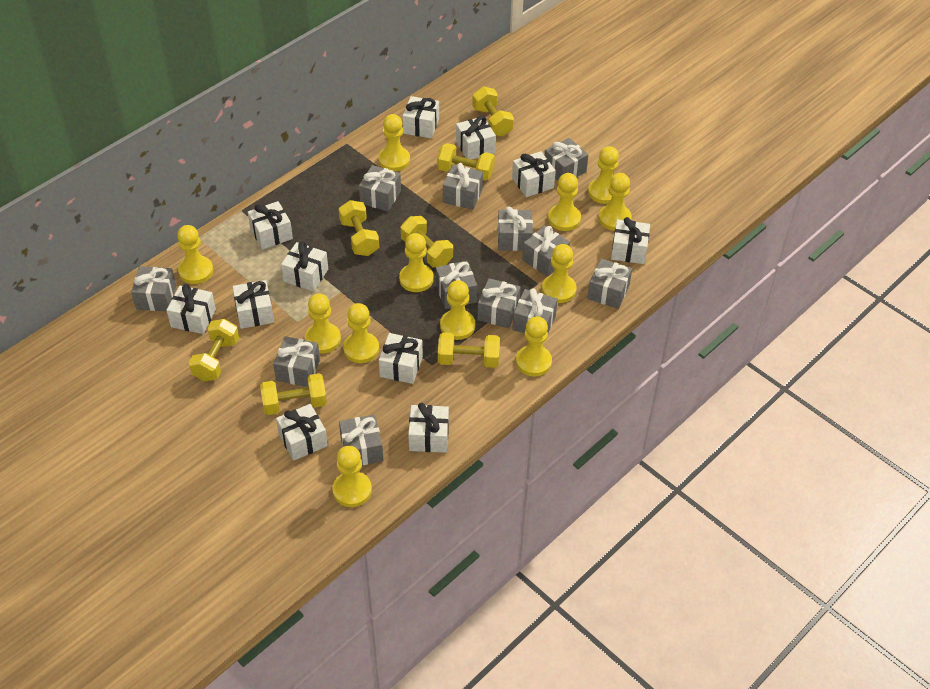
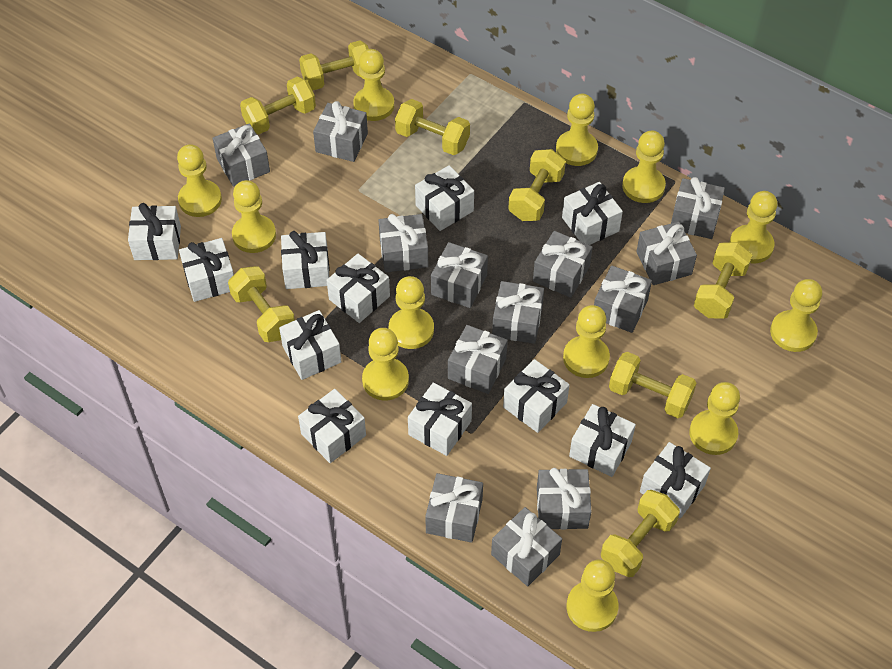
grey gift: [131,266,176,311] [273,336,320,387] [339,415,383,465] [359,165,401,212] [436,261,477,309] [443,163,483,210] [477,278,521,328] [498,206,533,251] [512,288,558,334] [522,226,570,277] [544,138,588,181] [587,259,632,309] = 12 -> [213,123,270,187] [313,101,368,162] [379,214,428,272] [425,473,483,543] [431,242,488,308] [448,325,508,394] [491,507,562,586] [492,281,544,344] [533,231,593,298] [537,468,592,530] [594,265,652,333] [636,222,697,285] [671,177,725,239] = 13
white gift: [166,284,216,334] [233,280,274,329] [248,201,293,250] [276,404,328,461] [281,241,328,292] [379,333,423,384] [403,96,439,138] [408,403,449,453] [456,116,496,160] [512,151,556,197] [611,217,650,264] = 11 -> [128,203,181,260] [179,238,234,302] [279,310,341,380] [281,231,330,289] [298,389,366,463] [327,254,390,323] [408,383,472,456] [415,165,474,231] [503,359,570,433] [562,182,623,245] [569,404,636,477] [640,442,711,518] = 12
yellow dumbbell: [189,319,239,381] [260,373,327,415] [339,200,379,256] [401,216,453,268] [437,143,495,181] [438,332,500,368] [472,87,514,137] = 7 -> [228,266,295,342] [240,77,316,134] [299,40,369,91] [395,99,470,155] [508,149,566,221] [601,490,680,577] [609,352,696,418] [694,242,752,319] = 8

